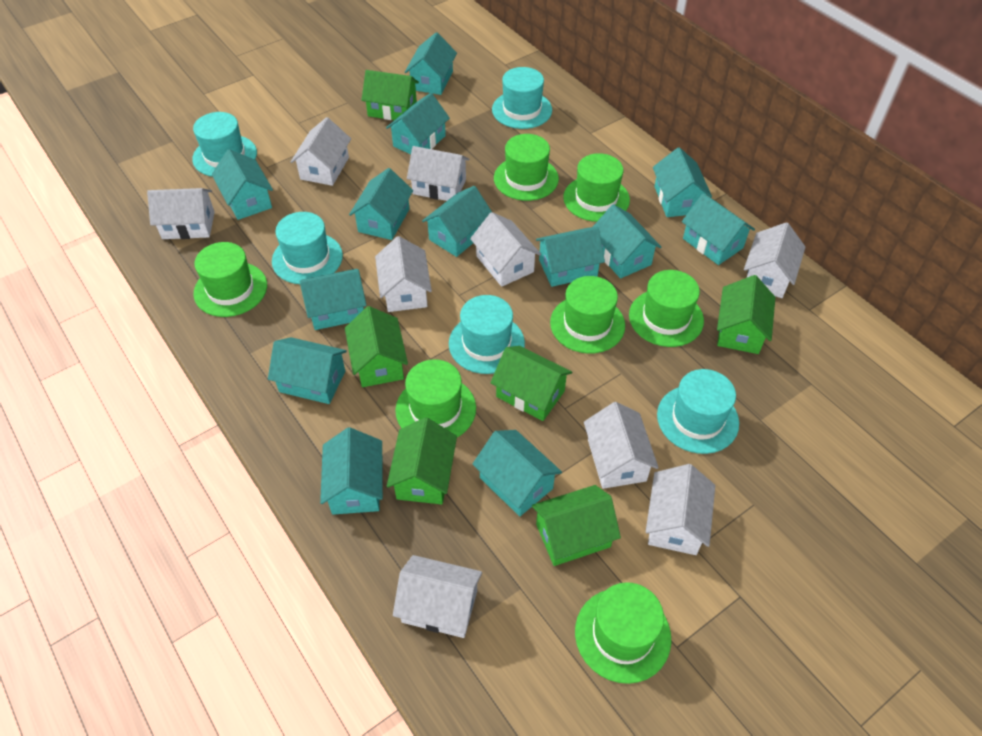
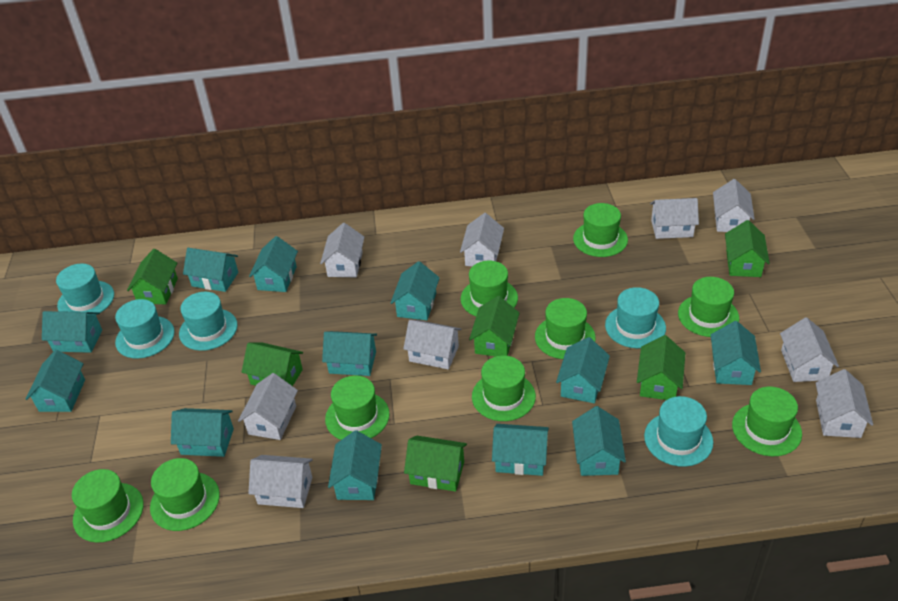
green hat: [193,242,267,317] [395,359,476,437] [494,134,559,201] [550,276,625,354] [563,153,630,222] [575,582,671,684] [629,270,704,347] = 7 -> [72,469,144,543] [150,458,220,531] [325,376,390,440] [461,261,518,316] [472,355,536,421] [535,298,596,359] [573,203,628,257] [678,277,739,337] [732,386,802,456] = 9
turquoise house: [212,149,273,220] [268,337,347,404] [300,269,367,330] [320,427,383,515] [349,168,413,240] [386,93,450,154] [405,32,457,95] [422,186,492,257] [473,430,562,516] [536,227,605,287] [593,204,661,279] [653,147,712,217] [682,193,755,265] = 13 -> [26,350,85,412] [42,311,102,353] [171,408,234,457] [183,248,238,292] [249,236,298,292] [322,331,377,376] [328,430,382,500] [390,261,440,320] [492,424,549,476] [556,337,610,403] [572,406,626,476] [711,321,761,385] = 12

